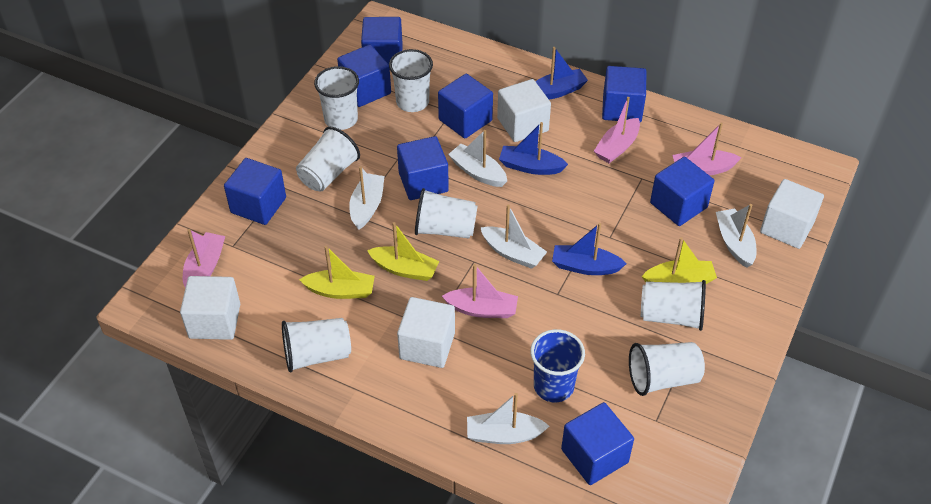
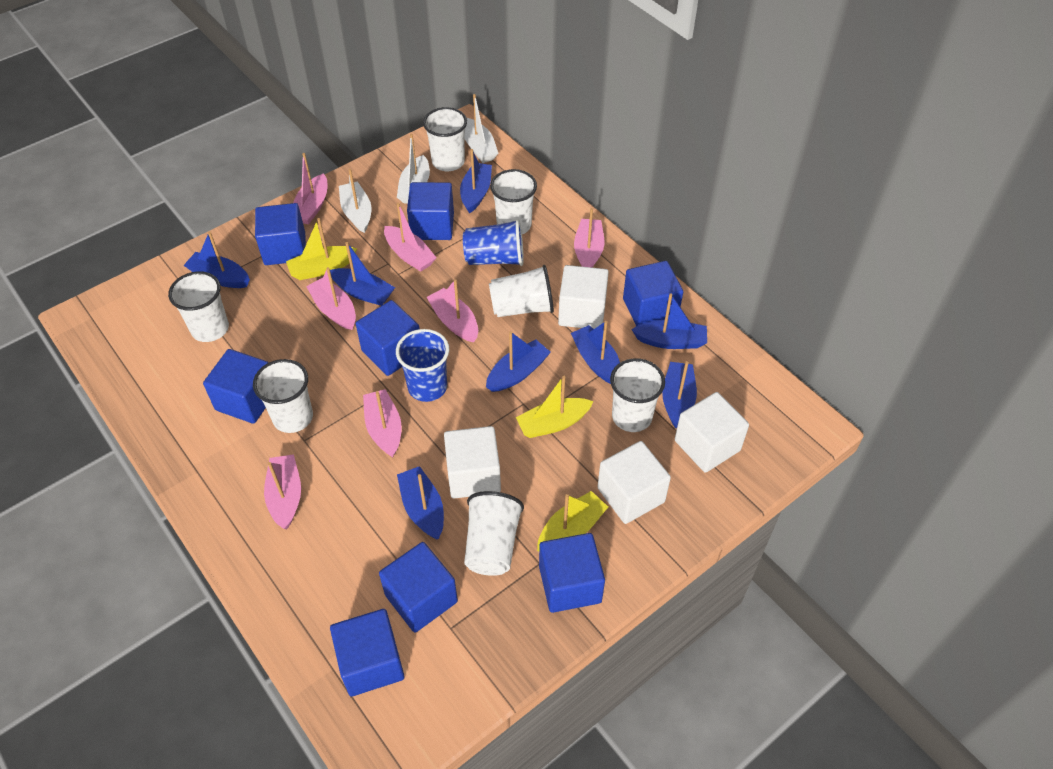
blue boat: [499,122,568,175] [535,47,588,99] [552,223,626,275] = 3 -> [183,232,250,288] [330,242,395,306] [397,466,444,540] [460,149,492,213] [486,331,551,392] [571,321,620,384] [631,294,707,349] [662,361,697,428] = 8
blue cup: [530,329,585,402] = 1 -> [396,329,449,402] [463,219,524,266] = 2
pink boat: [183,229,225,288] [442,264,518,318] [594,97,640,163] [672,123,741,176] = 4 -> [264,454,301,529] [293,153,327,224] [306,267,356,330] [363,389,402,457] [384,202,437,272] [426,279,478,342] [574,208,604,268] = 7
white boat: [349,166,385,230] [448,130,507,187] [467,393,549,444] [481,204,547,269] [716,204,756,268] = 5 -> [339,169,371,233] [397,134,430,204] [464,94,498,163] = 3

